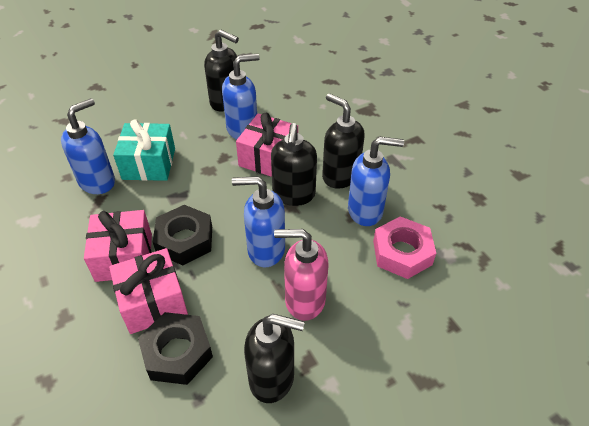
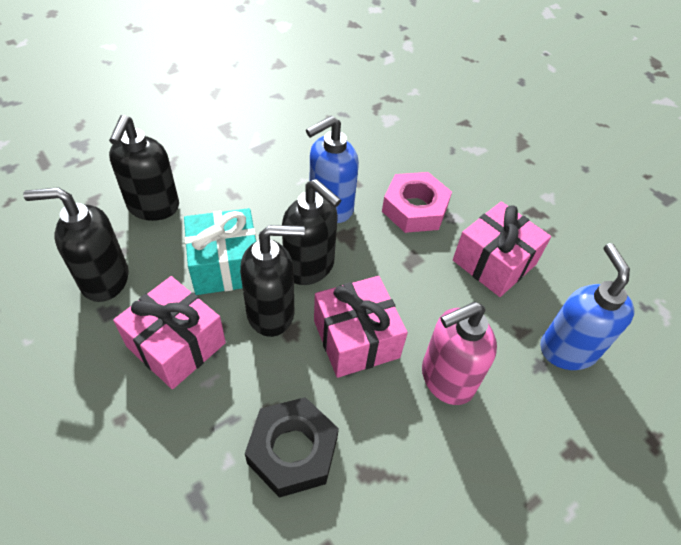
black nut: [138,312,213,385] [153,205,212,265] = 2 -> [245,397,339,498] = 1
blue soap dispenser: [61,98,115,194] [222,54,260,140] [232,176,285,267] [348,137,404,226] = 4 -> [306,115,359,223] [540,243,634,370] = 2

